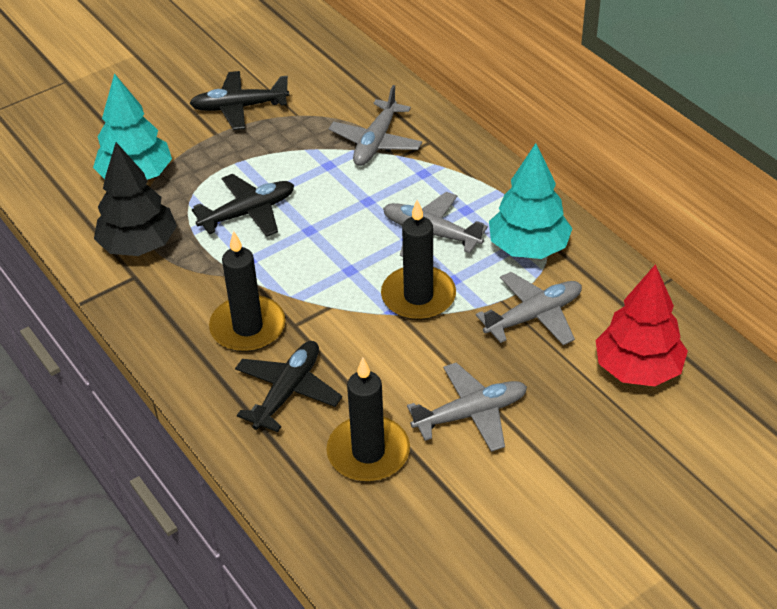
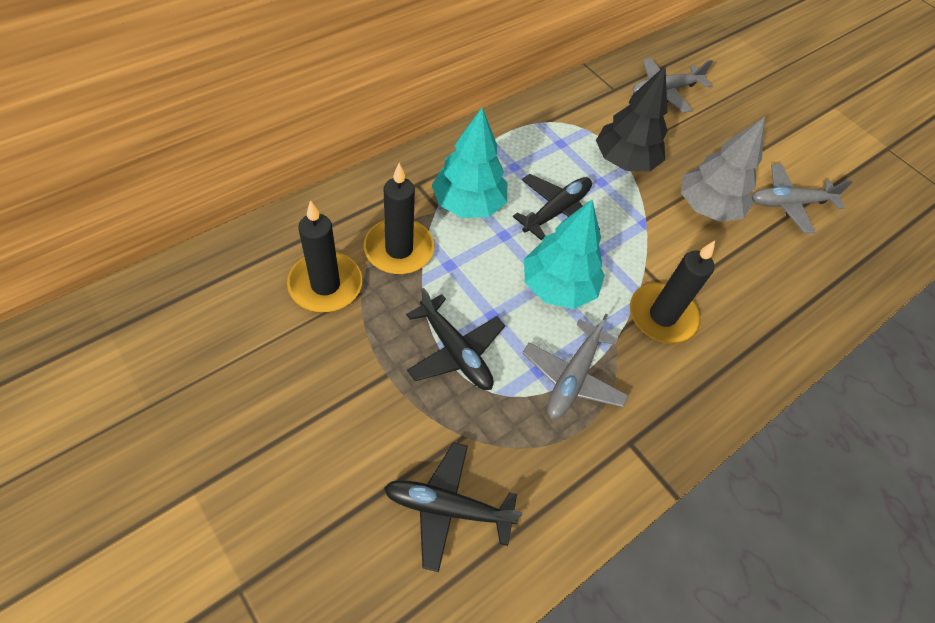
grey plane: [329,85,422,166] [383,192,488,257] [407,362,527,452] [476,272,582,345] = 4 -> [522,314,629,419] [632,58,713,113] [752,164,852,234] = 3
grey tree: none = 0 -> [681,116,765,222] = 1
red tree: [596,264,688,386] = 1 -> none = 0

